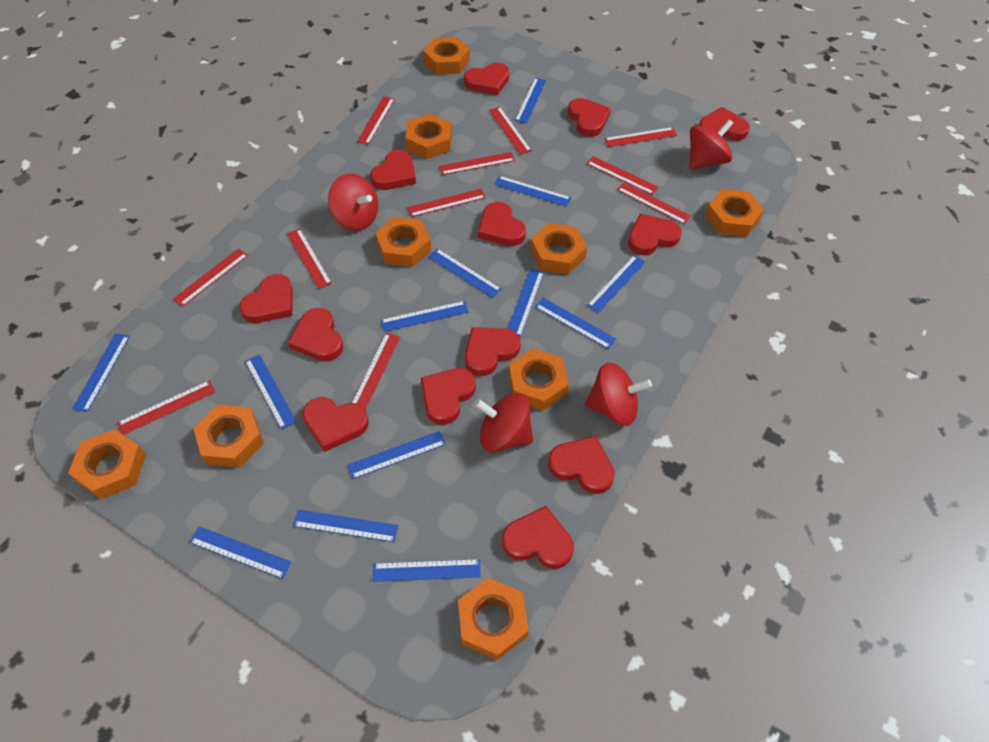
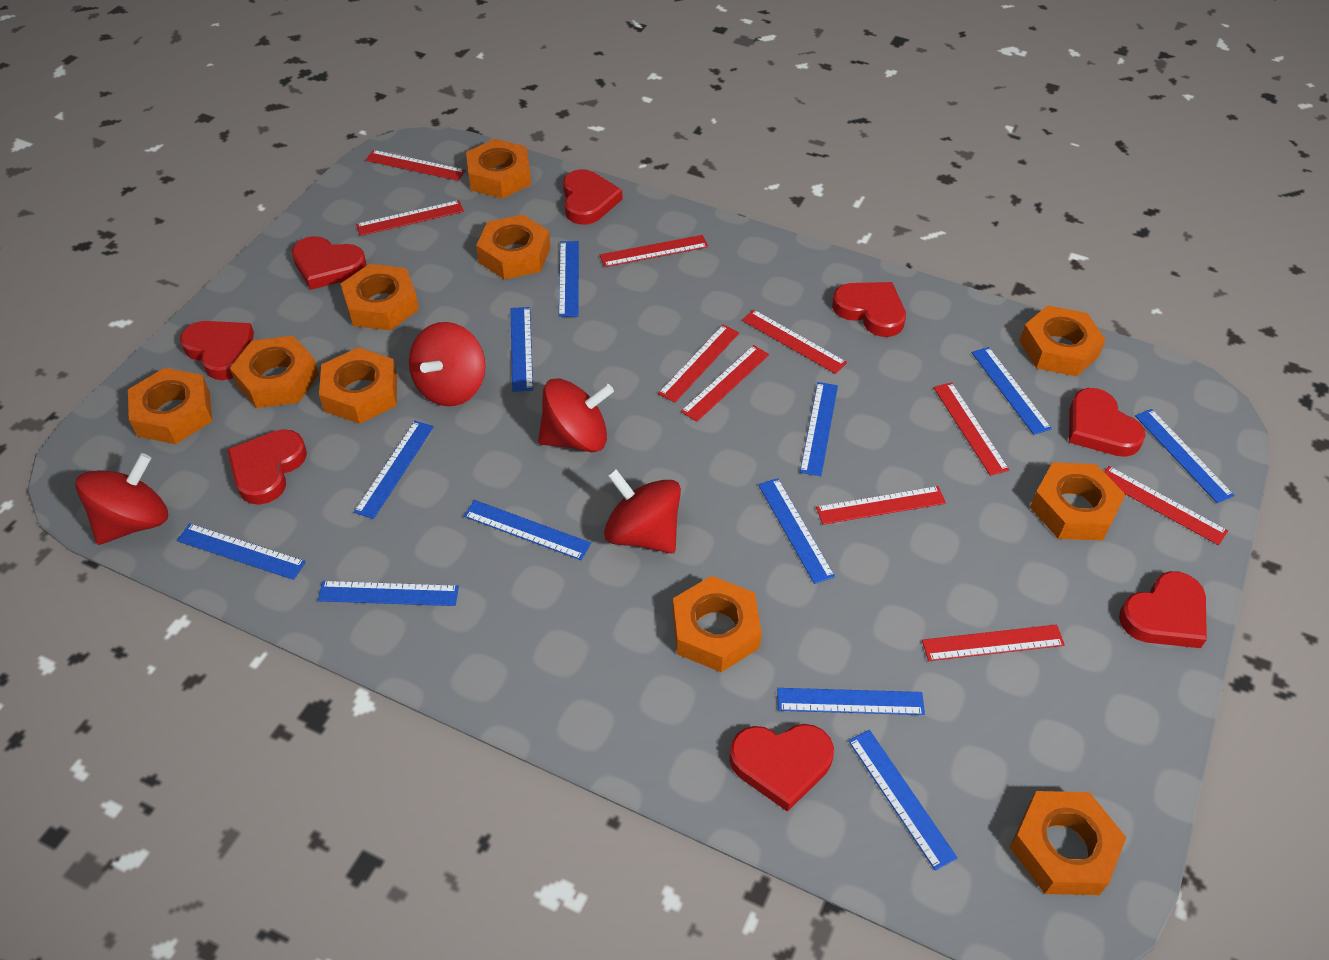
blue ruler: [72,333,130,412] [189,526,292,579] [245,354,296,430] [293,510,399,542] [348,431,446,479] [373,559,481,582] [380,301,469,332] [428,248,502,298] [494,176,571,207] [508,269,544,337] [515,78,546,124] [535,298,616,349] [587,255,646,313] = 13 -> [177,523,306,580] [318,581,459,606] [354,421,434,519] [464,500,591,560] [510,307,533,392] [559,241,579,317] [758,478,835,584] [777,688,925,715] [800,382,838,476] [848,730,958,871] [972,347,1052,435] [1135,409,1234,503] = 12
orange nut: [68,429,146,499] [193,405,264,468] [375,217,431,267] [405,114,452,159] [423,37,470,75] [458,578,529,660] [509,348,569,411] [530,223,587,274] [705,189,764,237] = 9 -> [128,368,212,444] [230,336,319,408] [319,347,397,424] [341,264,419,330] [466,139,531,199] [476,215,550,279] [672,576,762,672] [1010,791,1126,895] [1020,305,1106,376] [1030,462,1126,540] = 10
red heart: [239,274,293,323] [288,308,343,361] [302,397,369,452] [370,150,416,190] [421,368,476,425] [464,63,509,96] [465,327,521,376] [478,202,526,246] [502,506,574,569] [548,436,615,494] [568,98,611,137] [628,214,682,255] [699,107,750,141] = 13 -> [180,321,254,380] [227,429,307,505] [292,236,367,290] [563,169,622,225] [729,724,834,812] [832,282,906,337] [1069,388,1146,457] [1119,571,1207,648] = 8
red ruler: [117,380,215,435] [173,248,248,306] [287,229,332,289] [352,333,400,410] [357,96,395,145] [407,189,486,217] [439,152,515,175] [489,107,532,155] [586,156,659,195] [604,127,677,147] [617,182,691,224] = 11 -> [356,200,464,236] [365,150,466,181] [600,235,708,267] [658,325,739,403] [681,345,769,422] [742,310,847,374] [816,486,946,525] [922,625,1065,661] [933,382,1009,476] [1104,466,1228,545] = 10

